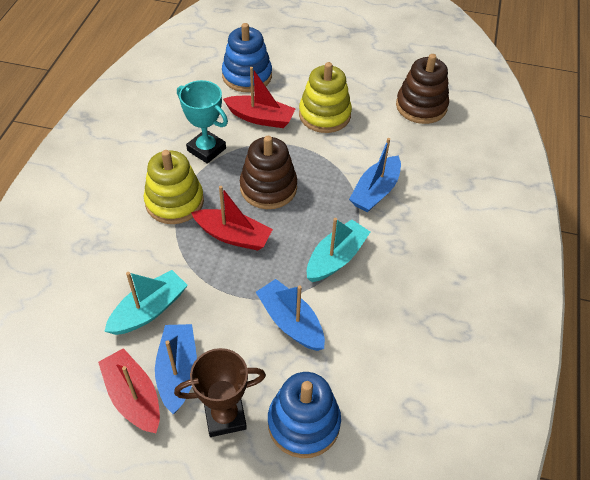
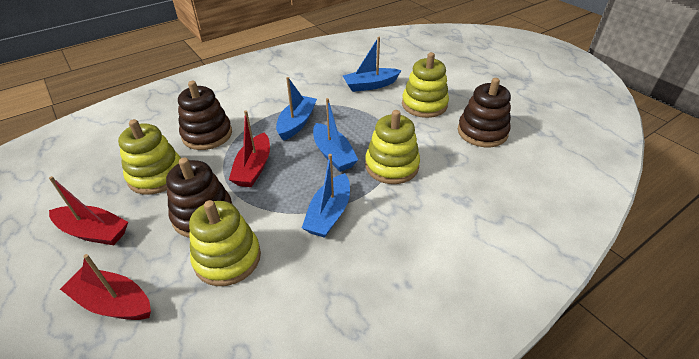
blue boat: [155,324,197,414] [256,279,325,351] [349,138,401,213] = 3 -> [276,77,317,141] [302,154,350,238] [313,98,358,172] [343,37,401,92] = 4
blue stacking toy: [222,23,272,92] [268,372,341,458] = 2 -> none = 0
brown stacking toy: [240,136,297,209] [396,54,449,124] = 2 -> [166,158,232,238] [178,81,232,150] [458,78,511,147] = 3
brown trophy: [174,348,266,437] = 1 -> none = 0
turquoise boat: [104,270,188,335] [307,218,370,282] = 2 -> none = 0
turquoise trophy: [177,80,228,164] = 1 -> none = 0
yellow stacking toy: [144,150,204,224] [299,62,352,133] = 2 -> [118,119,181,195] [189,200,261,286] [365,110,420,184] [402,52,449,118] = 4

